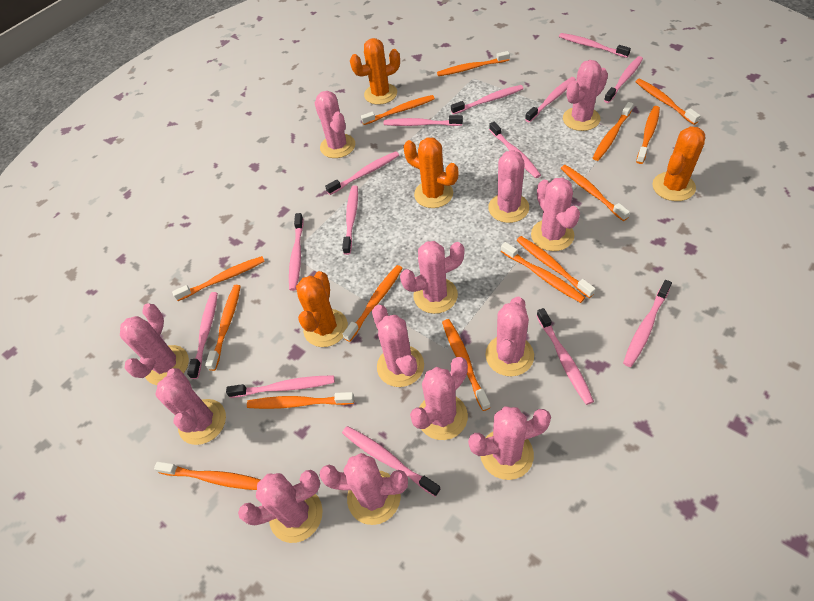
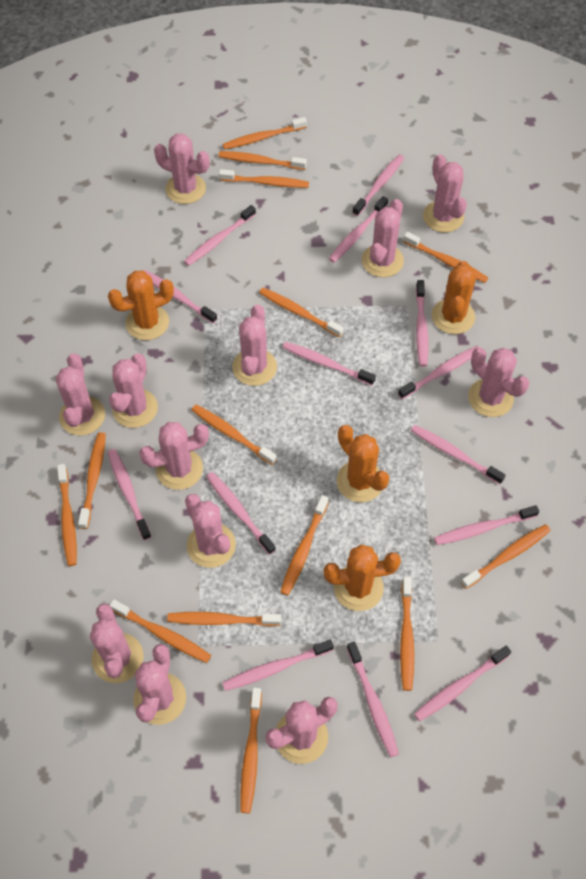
pink cactus: [120,303,189,385] [155,368,226,445] [238,470,323,543] [315,91,355,158] [319,453,408,525] [372,305,424,387] [400,241,464,314] [410,357,468,440] [468,406,551,480] [485,297,534,376] [488,150,529,223] [531,178,580,251] [563,60,608,131] = 13 -> [55,353,105,436] [90,604,144,683] [109,353,158,428] [133,644,186,725] [139,422,209,490] [154,134,210,204] [185,494,236,568] [232,305,277,386] [266,697,337,764] [362,199,404,277] [423,154,467,232] [468,348,529,417] = 12

